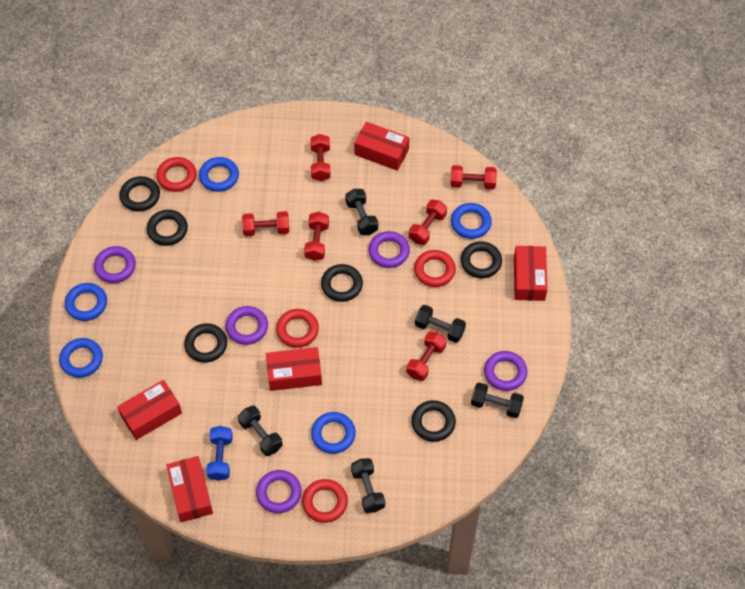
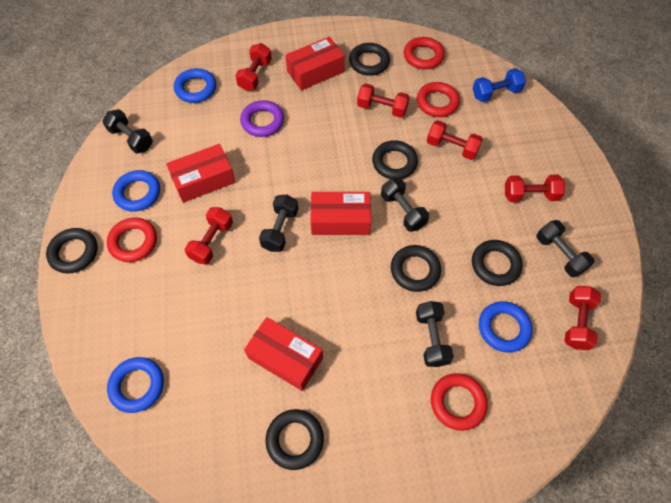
blue ring: [59,338,103,378] [65,283,107,321] [199,157,239,192] [311,412,356,454] [451,203,492,239] = 5 -> [107,357,164,413] [112,170,160,212] [174,68,216,103] [479,301,533,352] = 4
purple ring: [94,246,136,283] [225,306,268,345] [256,470,302,513] [368,231,410,268] [484,351,528,391] = 5 -> [240,100,284,137] = 1
red box: [117,380,182,440] [166,456,213,522] [266,347,322,391] [354,122,409,171] [514,246,548,301] = 5 -> [166,144,236,203] [244,317,323,391] [285,37,345,91] [311,192,371,235] = 4

